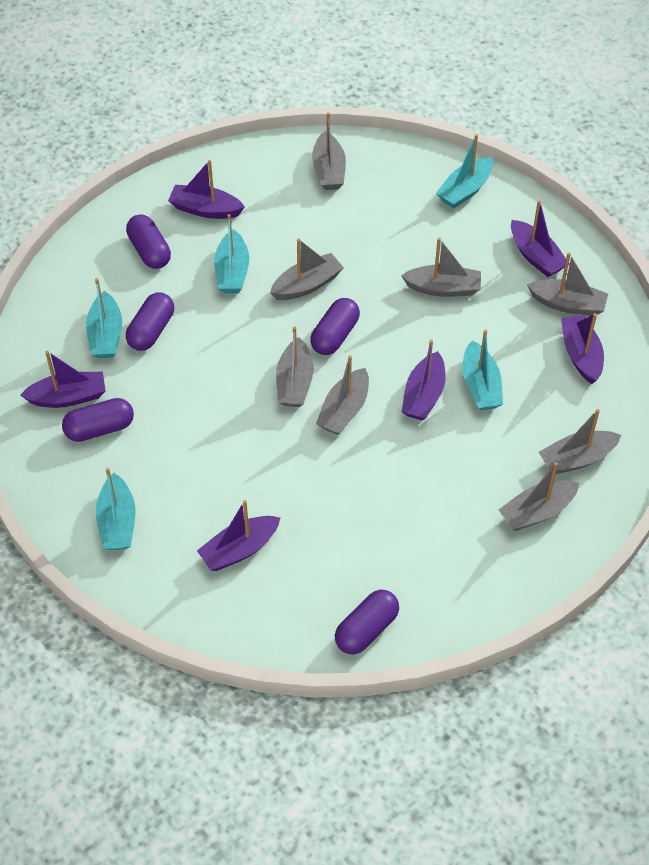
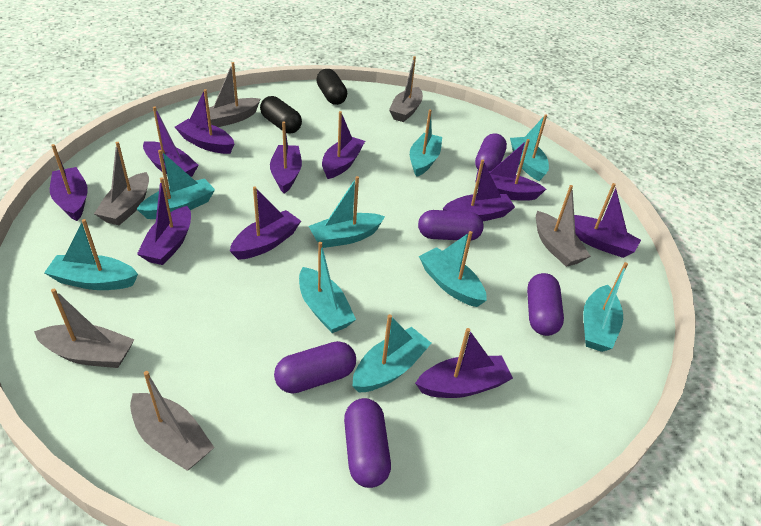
black capsule: none = 0 -> [260,96,302,133] [316,69,347,105] = 2
grey boat: [270,239,344,300] [276,326,313,407] [312,112,346,190] [316,355,369,435] [401,238,481,297] [499,462,579,531] [527,252,608,316] [539,409,621,474] = 8 -> [34,289,135,368] [94,142,149,225] [130,371,214,470] [209,62,260,127] [389,56,423,122] [536,185,591,267] = 6
purple boat: [20,351,106,408] [168,160,245,219] [197,500,281,571] [402,340,446,421] [511,200,569,277] [561,313,604,384] = 6 -> [50,144,88,221] [137,177,191,265] [143,106,199,177] [175,89,234,154] [230,187,301,260] [270,122,302,193] [322,111,365,179] [415,328,513,398] [443,159,515,221] [475,139,546,201] [574,183,641,258] = 11
turquoise boat: [86,278,122,358] [96,468,135,550] [214,214,249,293] [436,134,493,209] [462,329,503,410] = 5 -> [44,219,138,290] [137,150,215,219] [299,242,356,333] [309,176,385,248] [353,314,431,393] [410,110,442,177] [419,231,487,307] [510,114,549,181] [583,262,628,352] = 9

